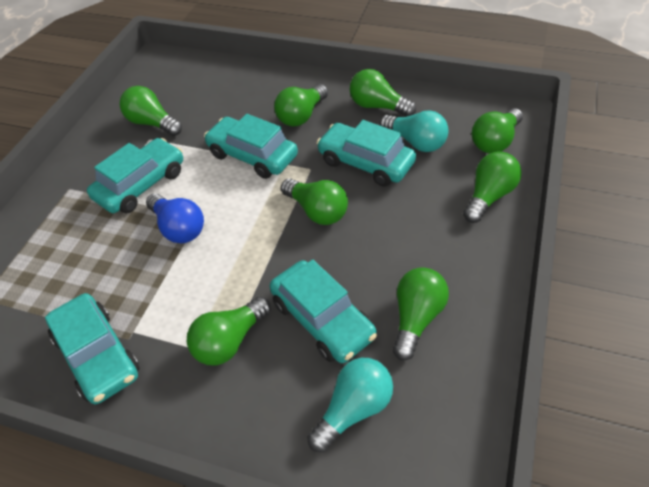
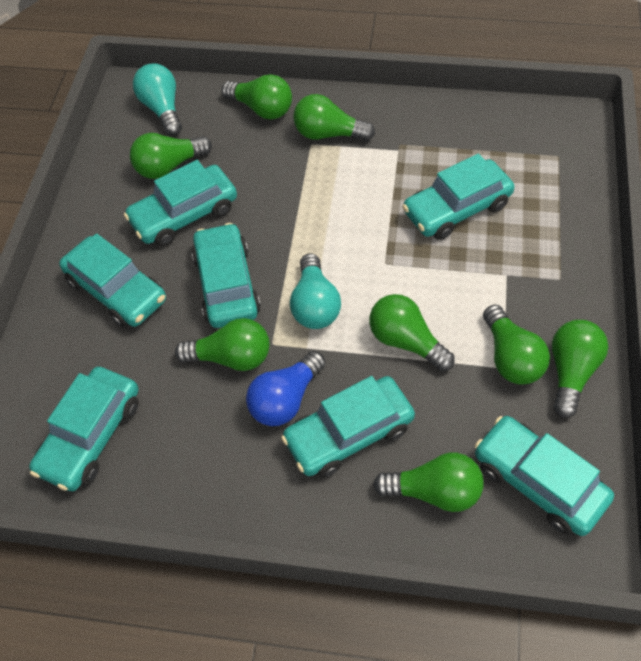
turquoise car: [45,293,140,404] [87,138,183,213] [204,114,298,179] [270,260,377,363] [317,120,416,187] = 5 -> [29,367,139,491] [59,234,166,328] [124,160,237,246] [191,223,261,328] [281,376,415,478] [402,154,514,240] [475,416,614,536] = 7

